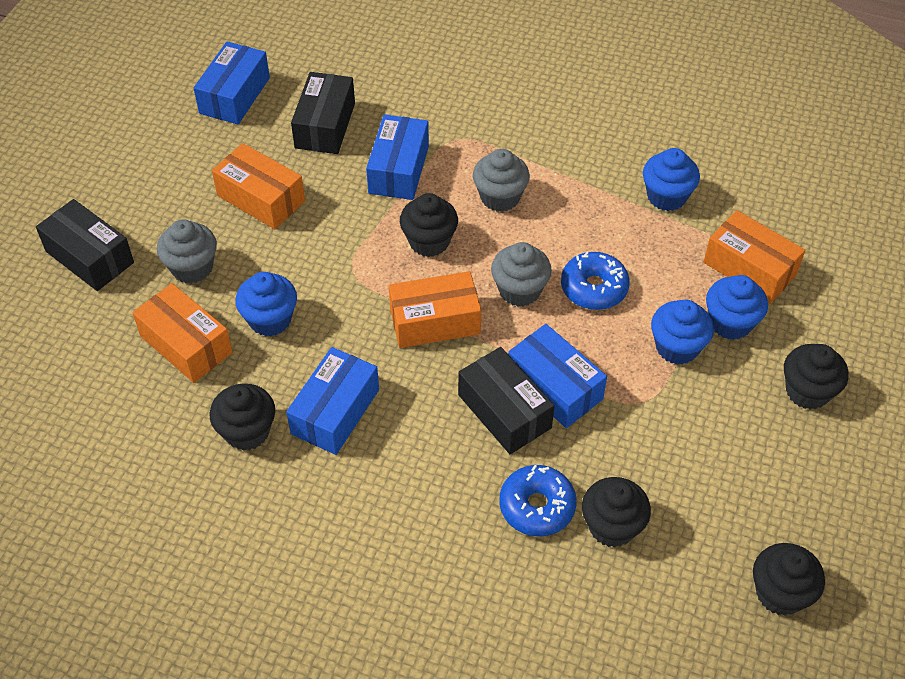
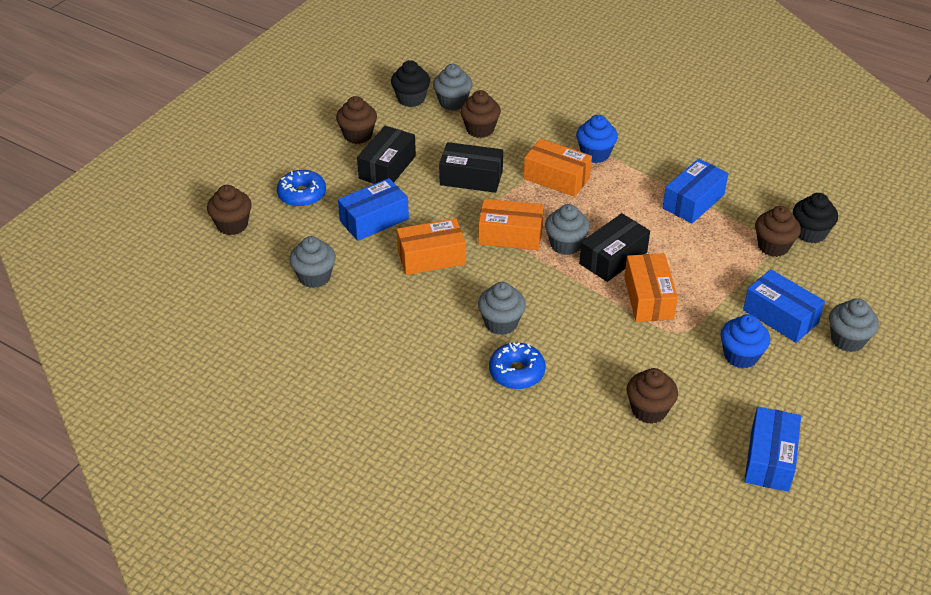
black cupcake: [209,383,275,451] [400,193,458,257] [582,477,651,548] [753,543,825,616] [784,344,849,410] = 5 -> [391,60,430,107] [793,193,838,243] = 2
blue cupcake: [235,272,297,336] [643,148,700,211] [651,299,714,365] [706,275,768,340] = 4 -> [576,115,618,163] [720,314,770,368] = 2
brown cupcake: none = 0 -> [207,185,252,235] [336,96,377,144] [460,90,501,138] [627,368,678,424] [755,206,801,257] = 5
grey cupcake: [157,219,217,284] [473,149,530,212] [491,242,552,307] = 3 -> [289,236,336,288] [433,64,473,111] [478,282,526,335] [545,204,590,255] [829,298,879,352] = 5

